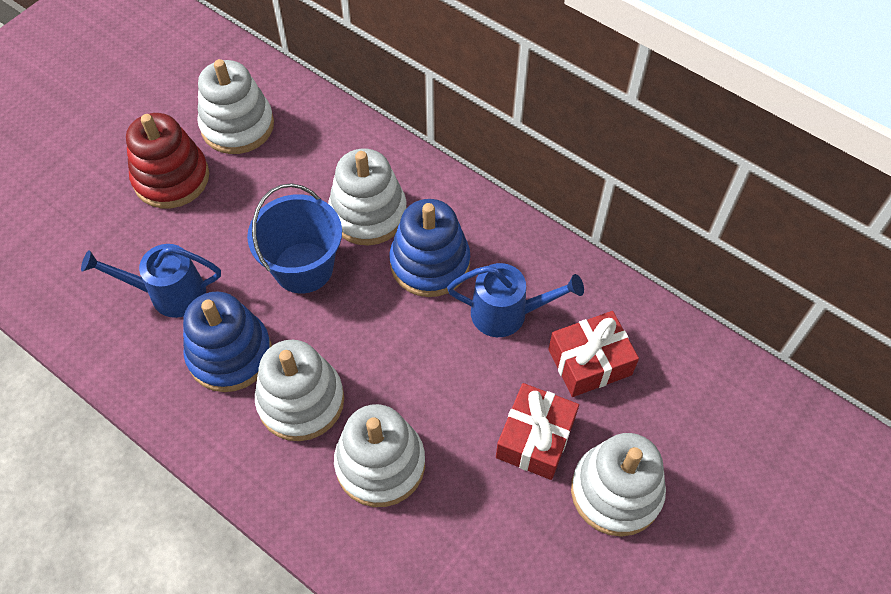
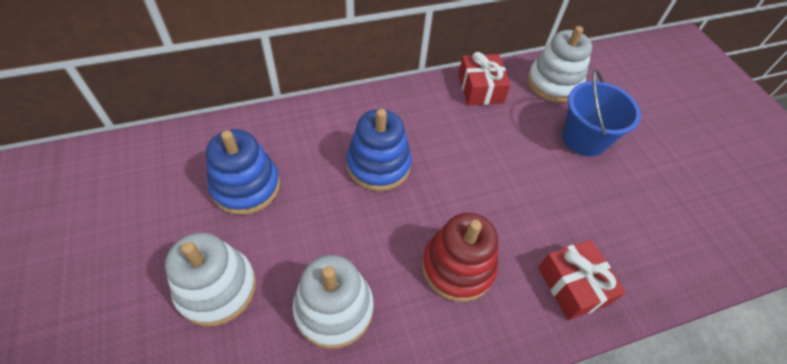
blue watering can: [81,244,221,318] [447,263,584,337] = 2 -> none = 0
white stacking toy: [197,59,274,154] [255,340,344,441] [328,149,407,245] [334,404,425,507] [571,433,666,537] = 5 -> [165,233,256,327] [292,255,373,349] [527,26,592,103] = 3

